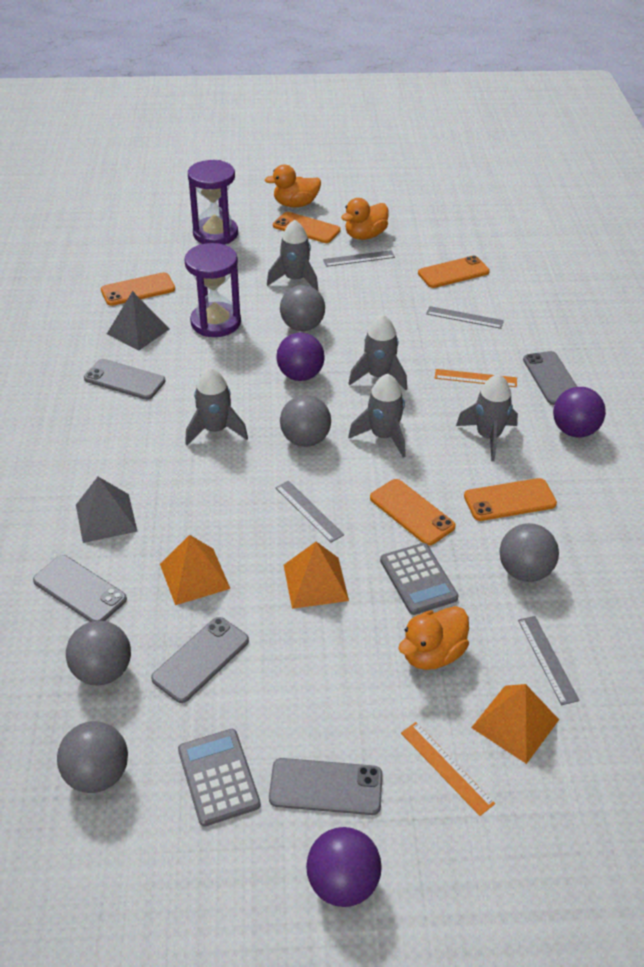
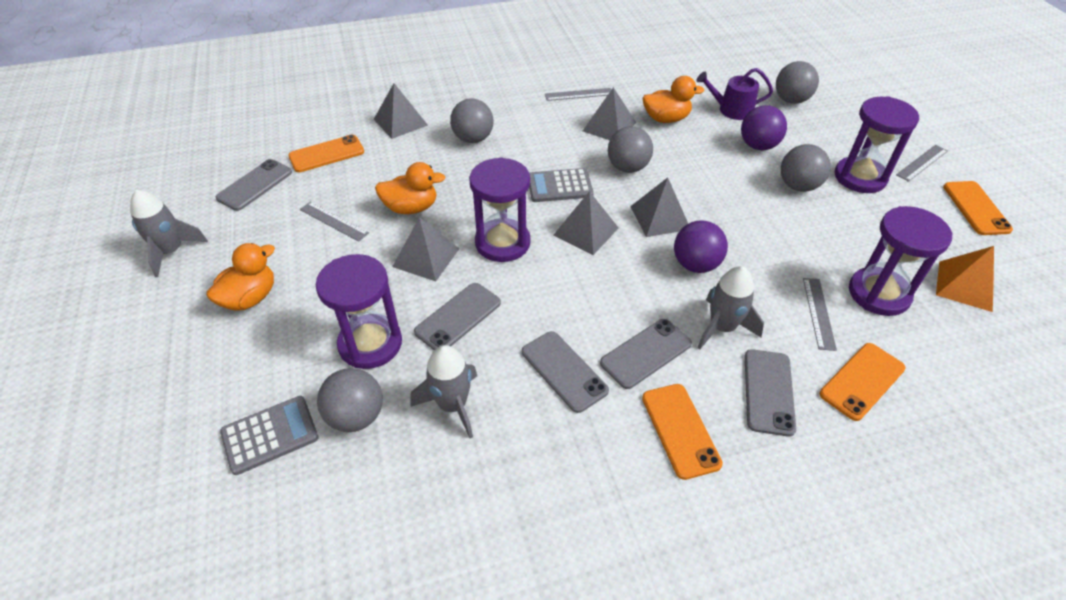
grey pyramid: [76,477,138,543] [107,291,169,351] = 2 -> [374,83,428,139] [392,217,459,281] [553,191,619,255] [583,87,636,140] [630,178,688,237] = 5
grey rocket: [185,367,248,445] [267,220,318,291] [348,314,407,390] [348,374,406,457] [456,374,518,461] = 5 -> [130,189,208,277] [411,345,477,438] [697,266,764,350] = 3
orange phone: [101,272,175,306] [273,212,341,243] [370,479,456,546] [418,255,490,288] [464,478,557,521] = 5 -> [288,135,364,172] [642,384,723,480] [819,343,906,421] [943,181,1013,235] = 4
orange pyramid: [160,535,231,605] [284,542,349,609] [471,684,559,764] = 3 -> [936,246,994,312] = 1
orange ruler: [401,722,495,816] [435,369,517,387] = 2 -> none = 0
purple ball: [276,333,325,381] [306,827,382,907] [553,387,606,437] = 3 -> [674,220,728,273] [741,105,787,150] = 2
purple hourglass: [184,243,241,337] [188,160,238,245] = 2 -> [316,254,402,369] [469,157,531,262] [835,96,919,193] [849,206,953,316] = 4
purple watering can: none = 0 -> [697,68,773,120] = 1

